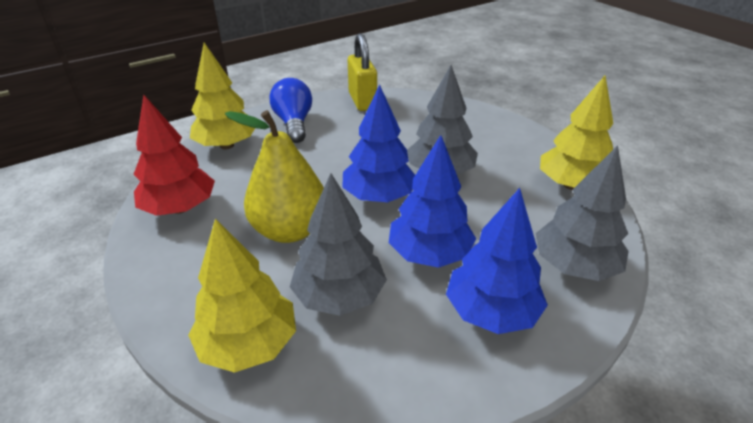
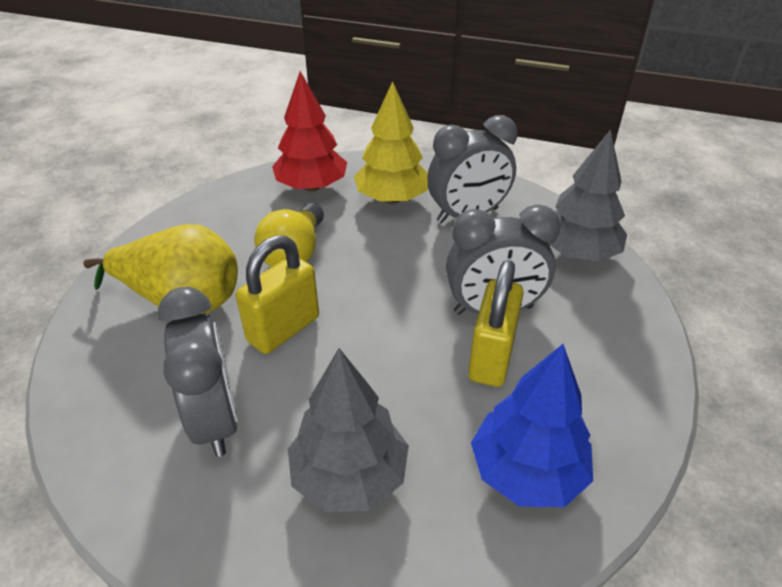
blue light bulb: [270,78,312,143] = 1 -> none = 0
blue tree: [342,84,415,202] [389,135,476,268] [446,188,548,334] = 3 -> [471,344,593,507] = 1
grey clock: none = 0 -> [158,287,238,457] [427,115,517,223] [446,205,561,315] = 3
grey tree: [290,173,387,316] [407,65,478,175] [535,145,629,281] = 3 -> [288,348,409,512] [549,129,627,261] = 2
yellow light bulb: none = 0 -> [254,203,324,267] = 1
yellow padlock: [348,33,377,111] = 1 -> [236,235,319,354] [468,260,524,387] = 2
yellow tree: [188,219,296,373] [190,43,255,149] [540,75,613,190] = 3 -> [354,81,428,204] = 1

